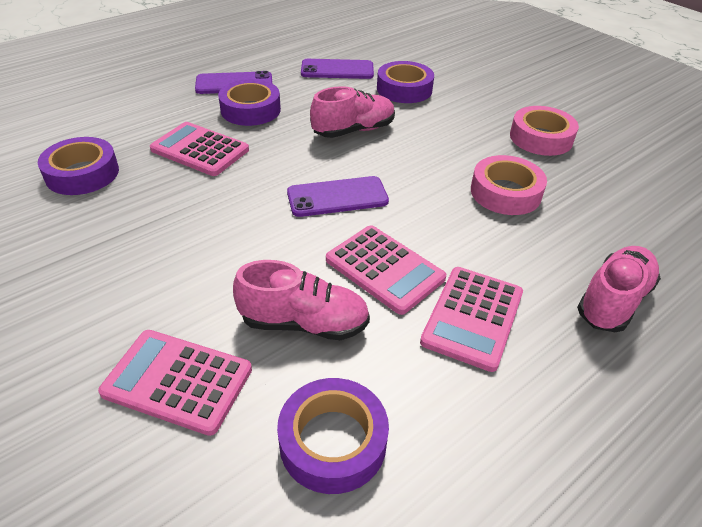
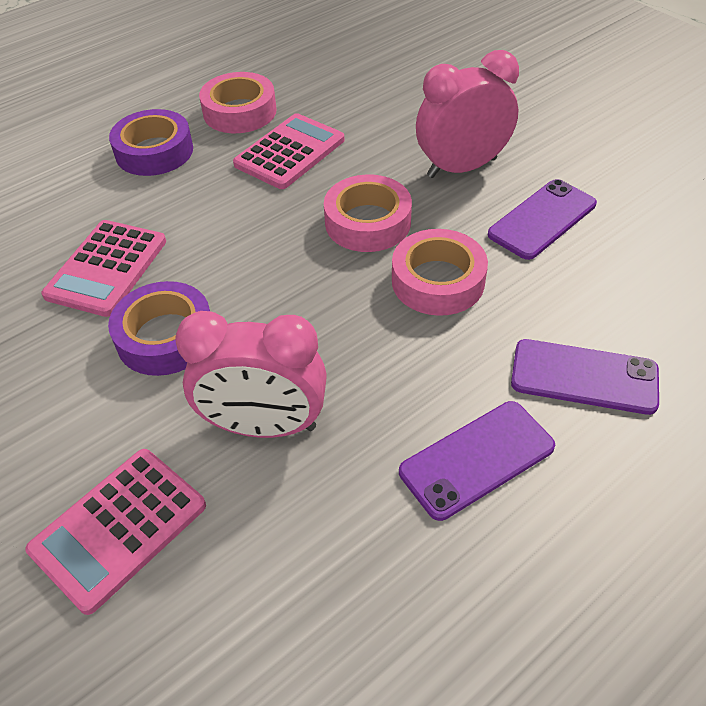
pink calculator: [98,330,252,436] [150,122,249,176] [326,225,446,315] [420,267,523,372] = 4 -> [25,449,206,615] [41,220,166,317] [233,113,345,189] = 3
pink clock: none = 0 -> [175,311,327,438] [416,50,519,178] = 2
pink shoe: [233,260,370,340] [310,86,395,138] [577,246,661,332] = 3 -> none = 0
pink tape: [471,155,547,215] [510,106,579,156] = 2 -> [199,72,277,133] [324,175,412,252] [392,229,488,316] = 3
purple tape: [38,137,119,195] [218,79,281,126] [277,378,389,494] [377,61,434,103] = 4 -> [108,281,210,376] [109,109,193,176] = 2

